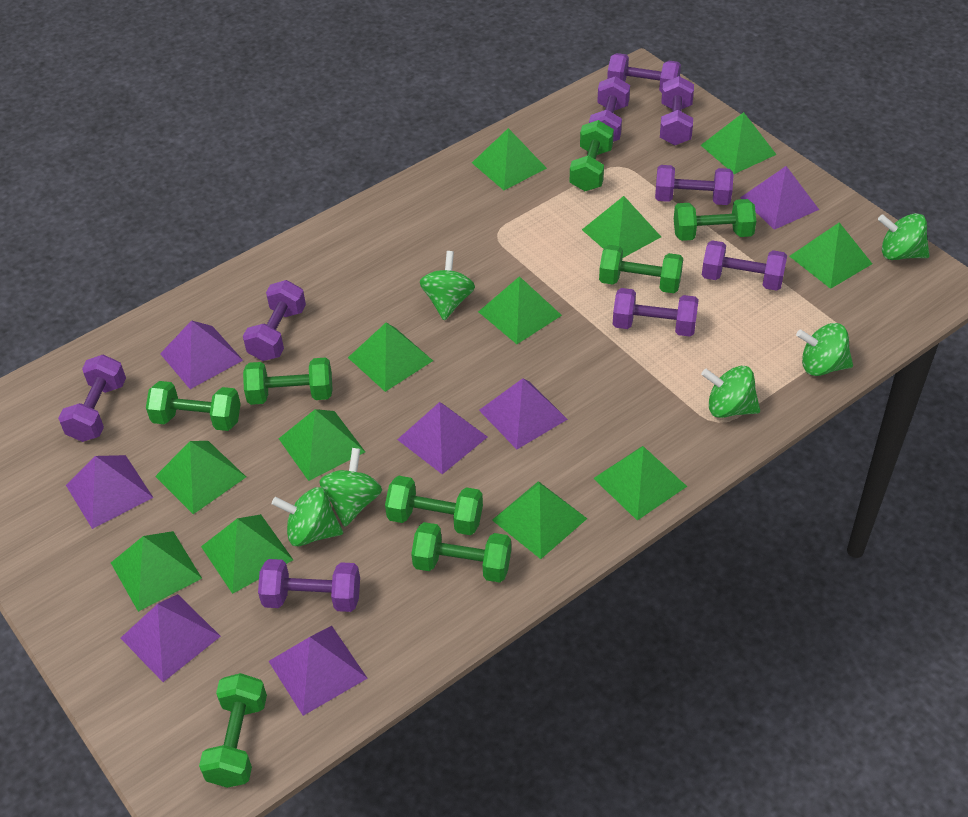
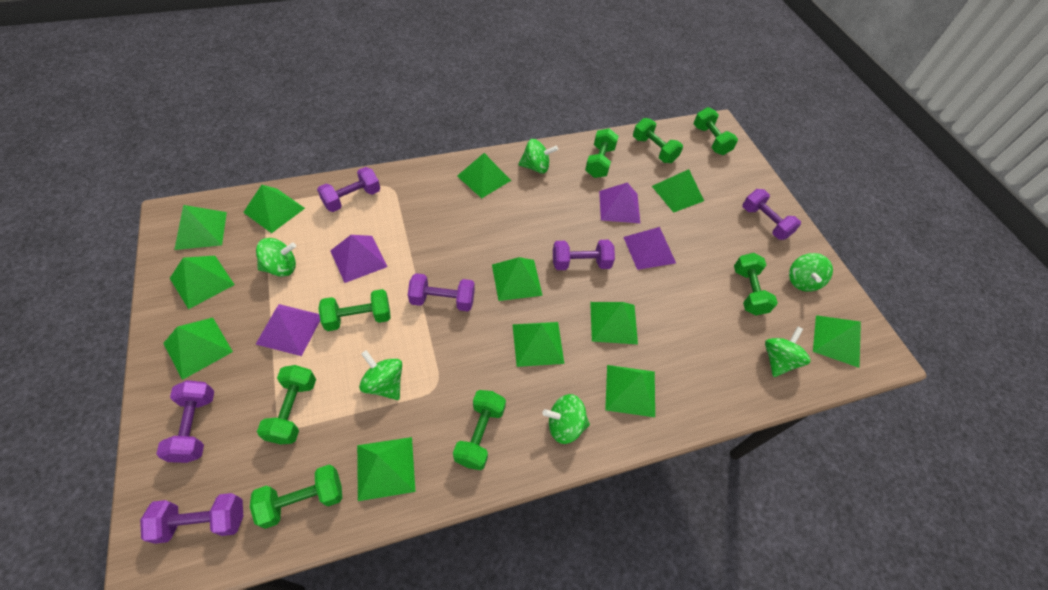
purple dumbbell: [58,355,126,442] [243,280,306,361] [258,559,360,612] [589,76,630,142] [607,53,681,93] [613,288,699,337] [655,165,734,205] [660,76,694,145] [702,240,787,291] = 9 -> [140,493,243,544] [156,380,214,463] [317,167,380,212] [408,273,475,311] [553,240,615,270] [743,189,801,240] = 6
purple pyramid: [66,455,153,529] [121,594,221,682] [160,320,243,389] [269,626,368,716] [397,402,487,474] [479,378,568,449] [740,166,819,230] = 7 -> [256,304,320,356] [330,235,388,283] [599,183,640,223] [623,227,676,270] = 4

